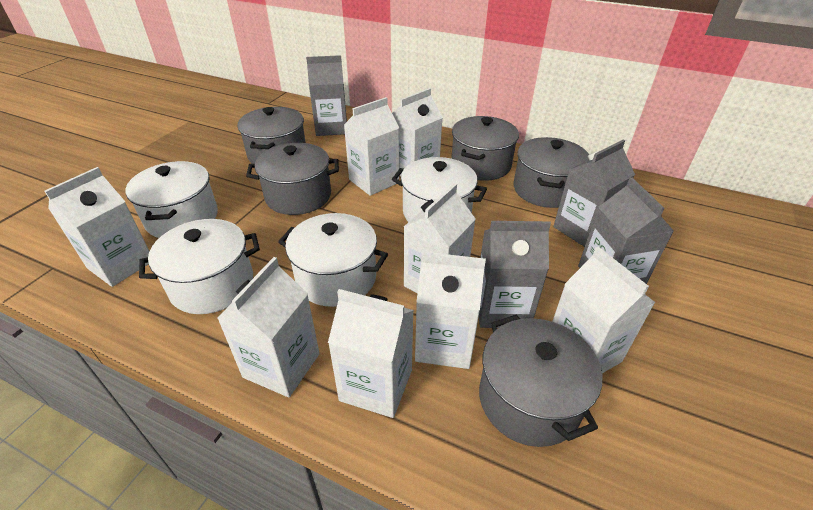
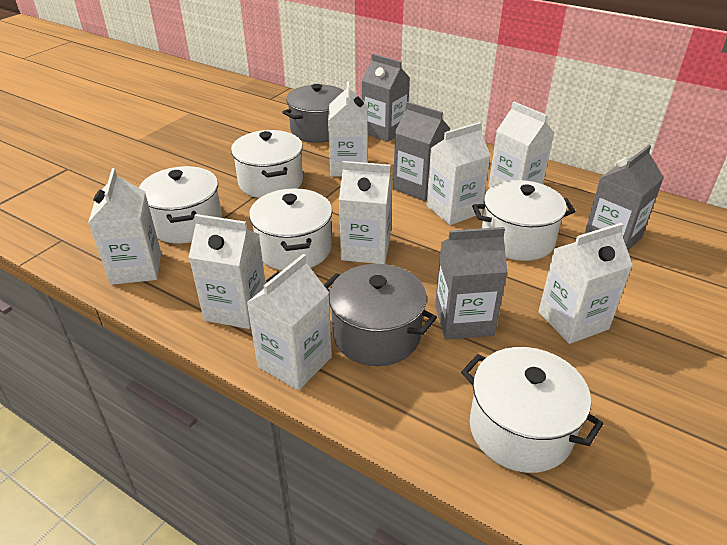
grey pot: [237,107,306,164] [246,143,339,215] [451,116,519,181] [479,315,602,447] [514,137,589,208] = 5 -> [282,84,344,143] [324,264,437,366] = 2
white pot: [125,161,218,238] [139,219,260,314] [278,213,388,307] [392,157,487,222] = 4 -> [139,166,222,244] [231,130,303,198] [249,188,332,270] [461,347,604,473] [472,180,576,261] = 5

